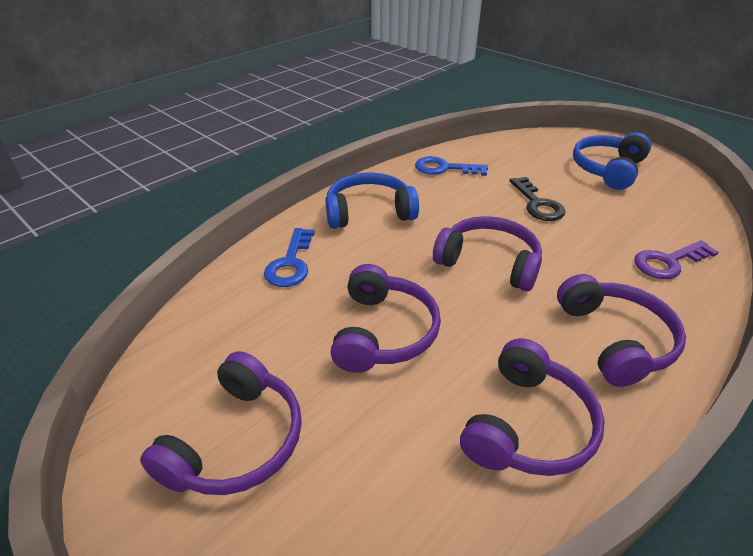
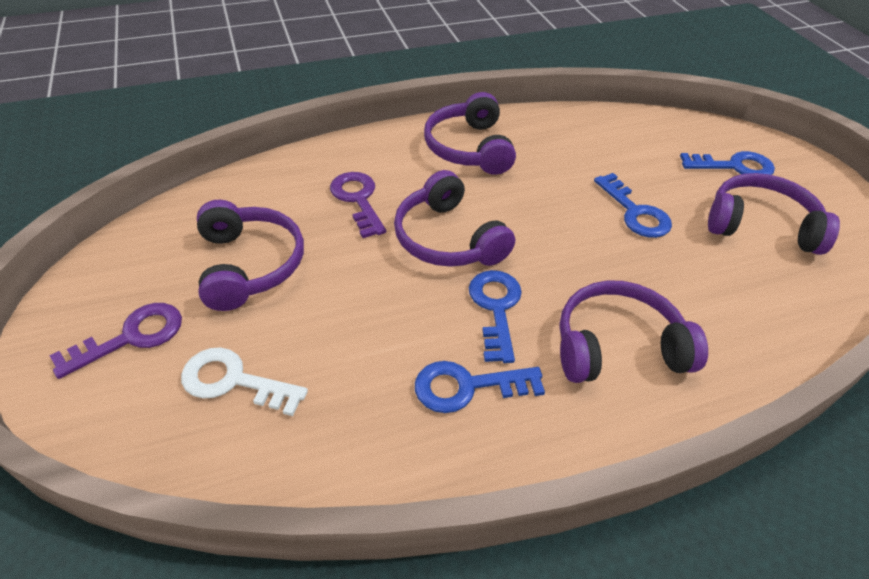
black key: [509,177,565,221] = 1 -> none = 0
blue headphones: [326,172,419,229] [573,132,651,190] = 2 -> none = 0
blue key: [264,228,315,287] [415,156,488,176] = 2 -> [415,361,545,413] [469,270,522,363] [594,173,672,238] [680,151,775,175] = 4
purple key: [634,240,718,279] = 1 -> [49,303,182,379] [330,172,386,238] = 2
white key: none = 0 -> [181,347,308,416] = 1

